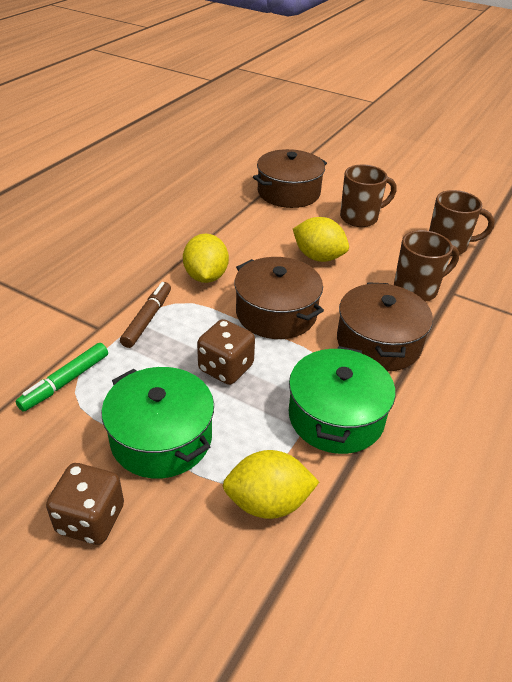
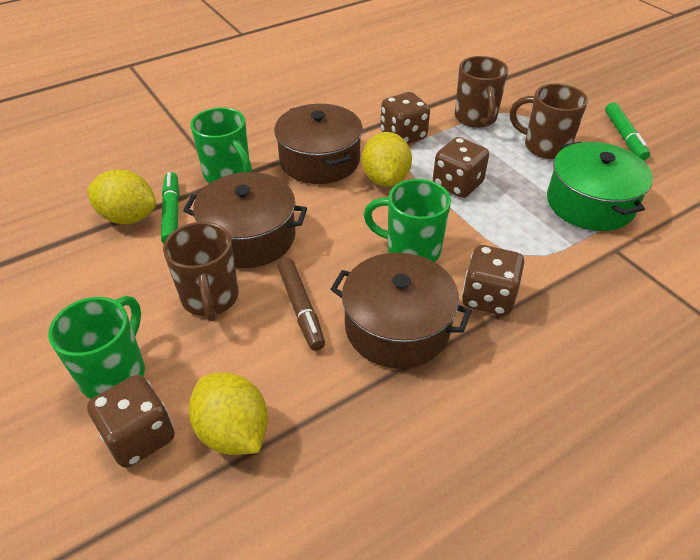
brown dice: [46,463,124,545] [197,319,255,385] = 2 -> [87,375,175,468] [380,92,430,144] [433,137,489,198] [462,245,524,316] = 4
green marker: [15,343,108,412] = 1 -> [161,172,179,244] [605,102,650,161] = 2
green mug: none = 0 -> [48,296,145,399] [191,107,252,183] [364,179,451,262] = 3
green pot: [101,367,214,478] [288,346,395,454] = 2 -> [547,141,653,231] = 1

